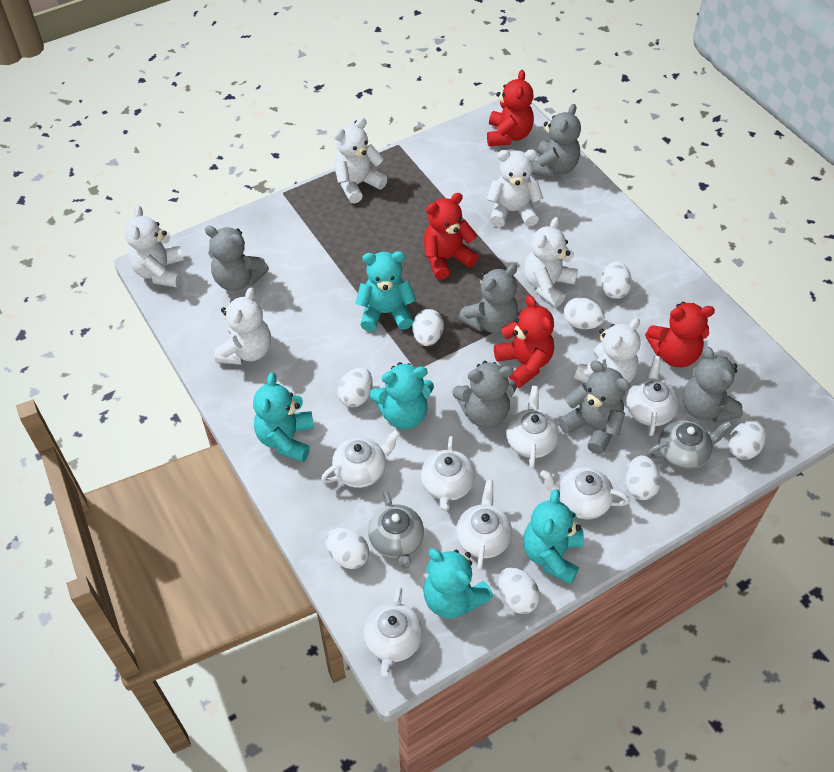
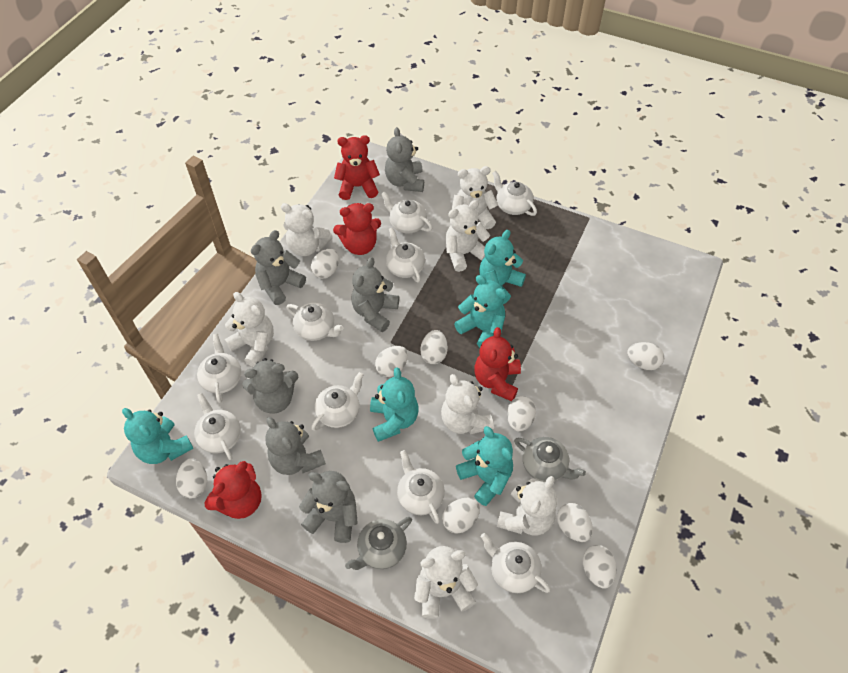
white egg: [325,528,369,569] [337,367,373,407] [412,309,444,346] [498,567,540,614] [564,297,605,329] [601,261,632,299] [625,455,661,500] [728,420,766,460] = 8 -> [176,458,207,498] [311,249,339,279] [375,346,408,377] [420,330,448,364] [442,498,480,533] [507,396,536,432] [557,503,593,542] [583,545,616,589] [627,342,664,370] = 9
white teapot: [321,430,400,488] [363,587,423,676] [421,436,475,511] [456,479,512,571] [506,386,559,469] [540,467,630,519] [626,356,679,436] = 7 -> [194,393,241,460] [197,334,241,403] [286,303,343,341] [311,372,364,431] [381,192,432,234] [386,227,425,283] [397,450,445,524] [481,533,550,593] [492,171,537,216] = 9
white teddy bear: [124,205,184,287] [215,287,271,365] [334,118,387,203] [486,150,543,227] [524,217,578,307] [574,318,641,383] = 6 -> [225,292,274,367] [281,203,333,256] [414,546,478,619] [441,374,494,434] [446,200,490,272] [452,166,498,229] [497,476,557,536] = 7

